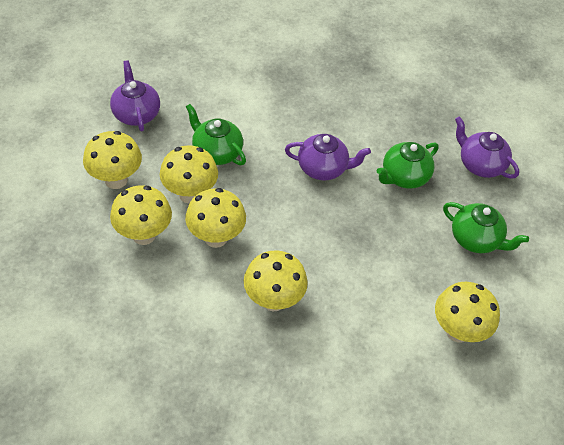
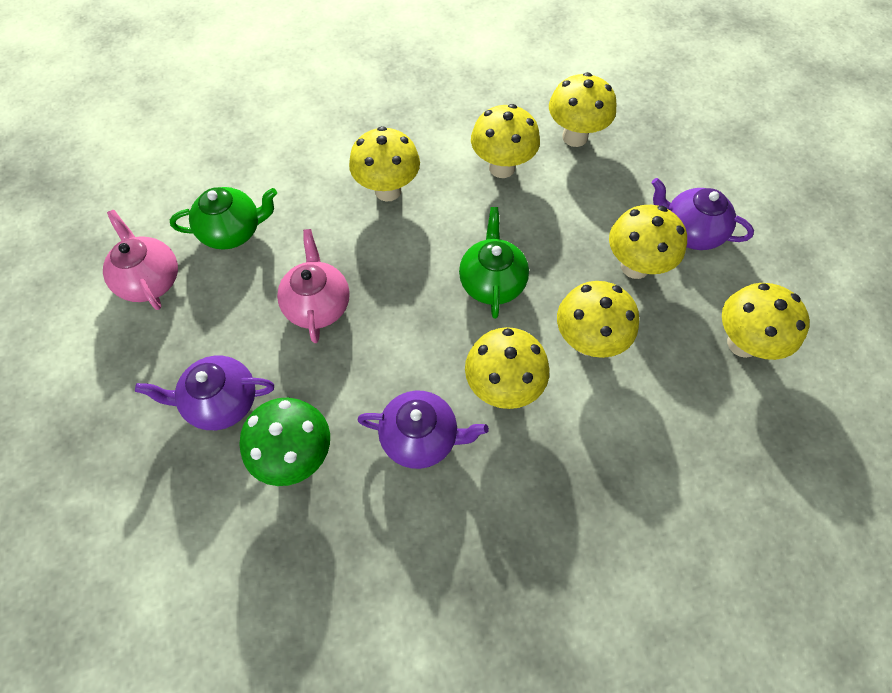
green mushroom: none = 0 -> [239,398,330,486] = 1
green teapot: [186,104,246,165] [377,142,439,189] [443,202,529,253] = 3 -> [170,187,277,250] [459,207,529,319] = 2
pink teapot: none = 0 -> [103,210,178,310] [277,229,350,343] = 2
yellow mushroom: [83,131,142,189] [110,185,172,245] [160,145,218,203] [185,188,246,248] [244,250,308,312] [435,282,500,343] = 6 -> [349,126,420,202] [465,327,549,409] [471,104,540,178] [549,72,616,147] [557,281,639,358] [609,205,687,279] [722,283,810,360] = 7

